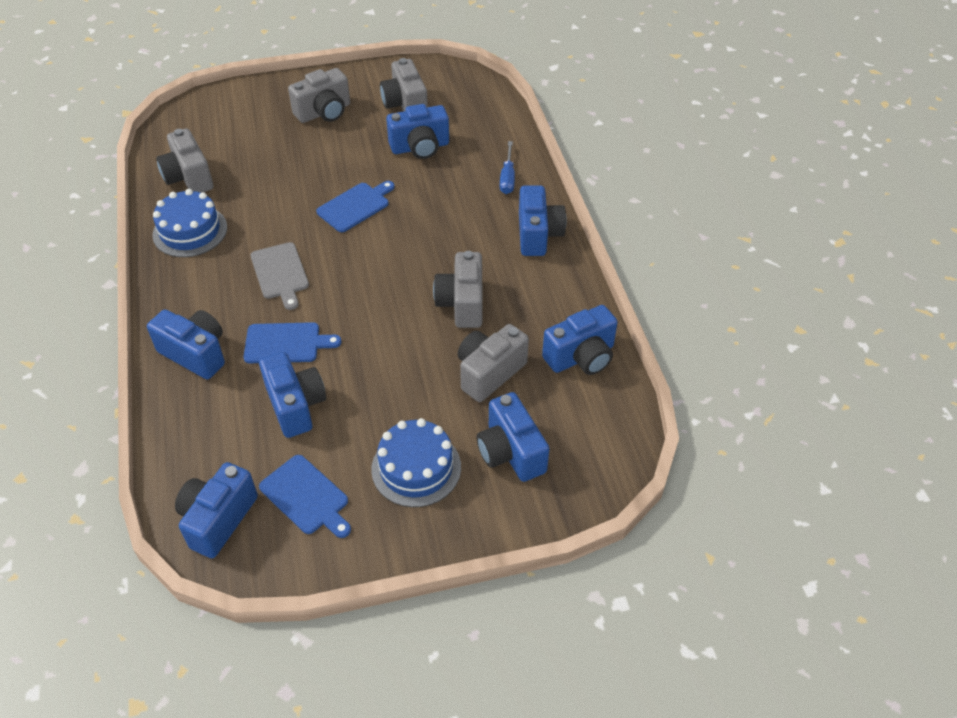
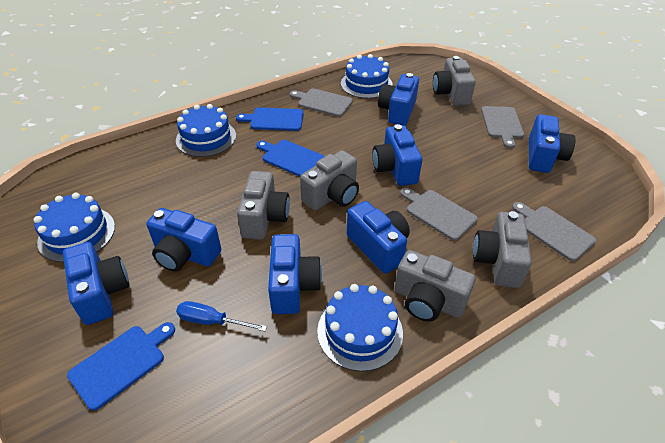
blue cake: [152,189,227,257] [371,418,461,507] = 2 -> [34,193,115,262] [176,104,236,157] [317,284,403,372] [341,54,393,99] = 4
grey cutting board: [251,242,309,310] = 1 -> [290,88,353,117] [400,188,478,241] [481,106,524,148] [512,202,596,261] = 4

